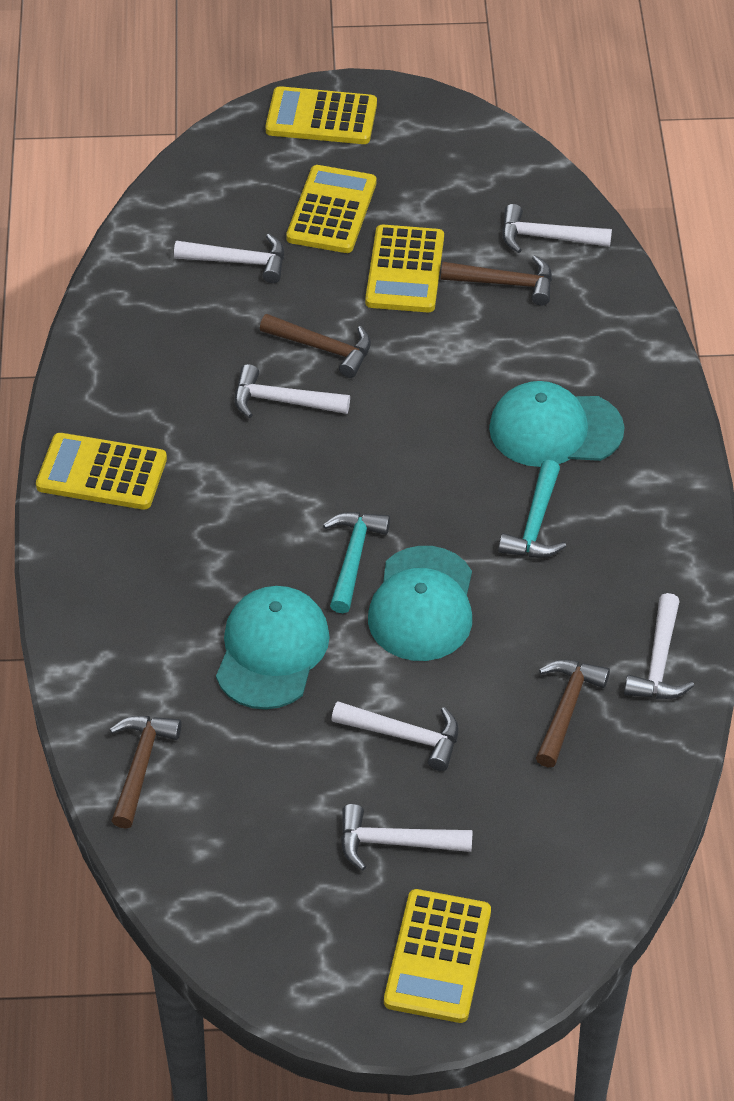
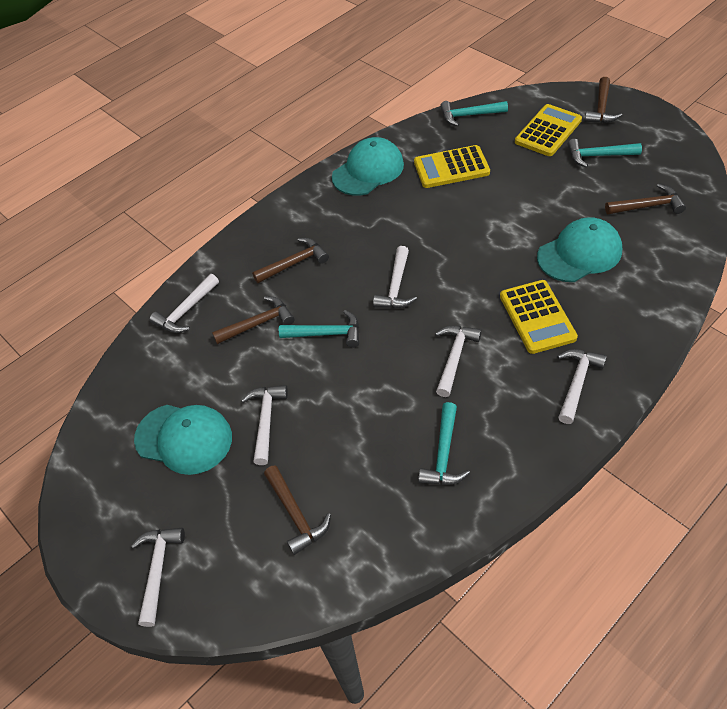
brown hammer: [110,716,182,829] [260,314,371,378] [441,255,552,305] [536,660,610,768] = 4 -> [212,296,294,344] [252,238,329,283] [264,465,331,555] [584,77,622,123] [605,184,686,214] = 5
turquoise hammer: [323,512,390,613] [498,460,566,558] = 2 -> [279,310,359,348] [418,402,470,485] [440,101,508,126] [567,139,642,168] = 4
yellow calculator: [36,433,167,510] [265,86,377,144] [286,165,376,253] [365,225,444,312] [384,889,491,1023] = 5 -> [414,145,490,188] [500,280,578,354] [515,104,582,156] = 3

